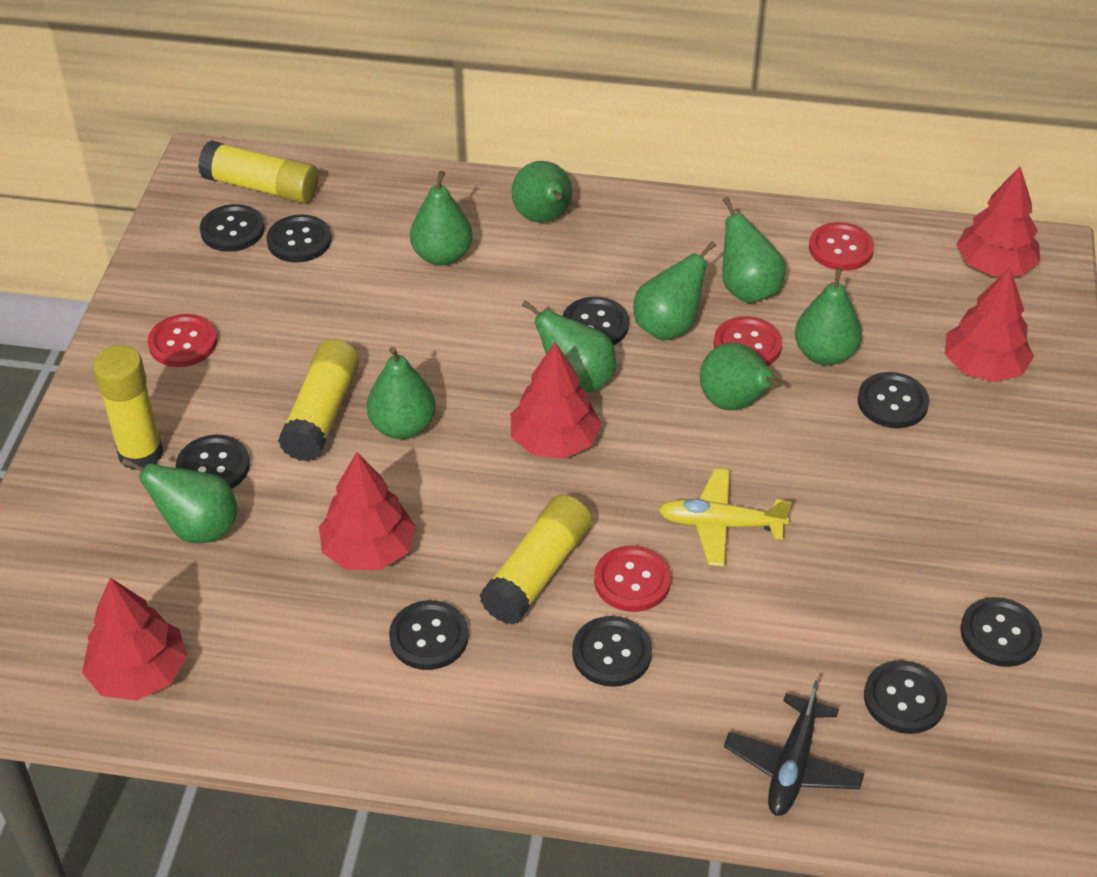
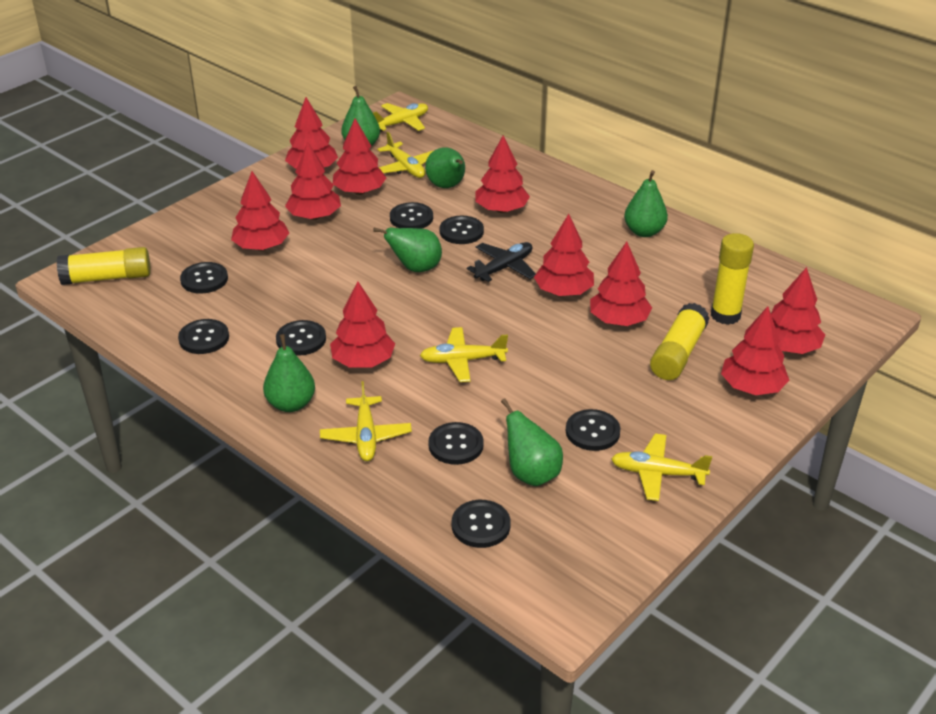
black button: [176,435,250,489] [200,204,265,252] [267,214,331,263] [389,600,469,670] [562,297,629,345] [572,616,652,687] [858,372,929,428] [864,660,947,734] [960,597,1042,667] = 9 -> [178,319,229,354] [180,262,228,294] [276,320,326,355] [390,202,433,229] [428,422,484,465] [440,216,484,244] [451,500,511,548] [566,409,620,451] = 8
green pear: [122,458,238,543] [367,347,436,439] [410,171,473,266] [512,161,572,223] [522,300,616,392] [633,241,716,340] [700,343,782,410] [722,197,786,303] [795,268,862,365] = 9 -> [263,334,315,412] [341,86,380,146] [373,228,442,272] [425,147,465,188] [501,398,563,486] [624,170,668,237] = 6
red button: [148,314,217,367] [594,545,671,612] [714,316,782,366] [809,222,874,270] = 4 -> none = 0
red tree: [82,578,187,701] [319,452,416,570] [511,342,602,459] [945,268,1034,382] [956,167,1040,276] = 5 -> [231,171,289,251] [285,97,338,168] [285,141,341,220] [330,281,395,368] [333,118,386,195] [475,135,530,213] [534,214,594,296] [590,242,652,326] [721,306,789,395] [771,267,825,354] = 10
yellow glue stick: [93,345,164,470] [198,141,319,204] [278,339,359,462] [479,495,592,625] = 4 -> [57,247,151,285] [650,303,709,380] [711,233,754,325] = 3
yellow plane: [659,469,791,567] = 1 -> [320,381,412,461] [373,103,428,132] [377,132,434,178] [420,327,508,382] [611,434,712,501] = 5

